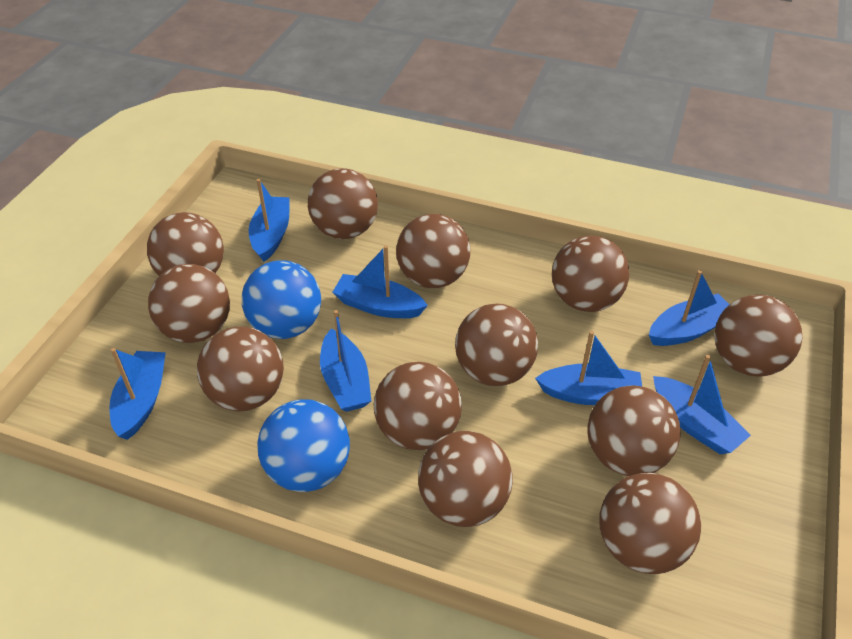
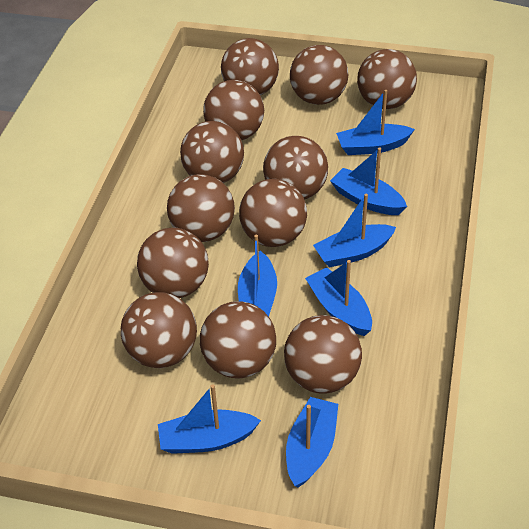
blue ball: [242,260,321,339] [257,399,350,492] = 2 -> none = 0

